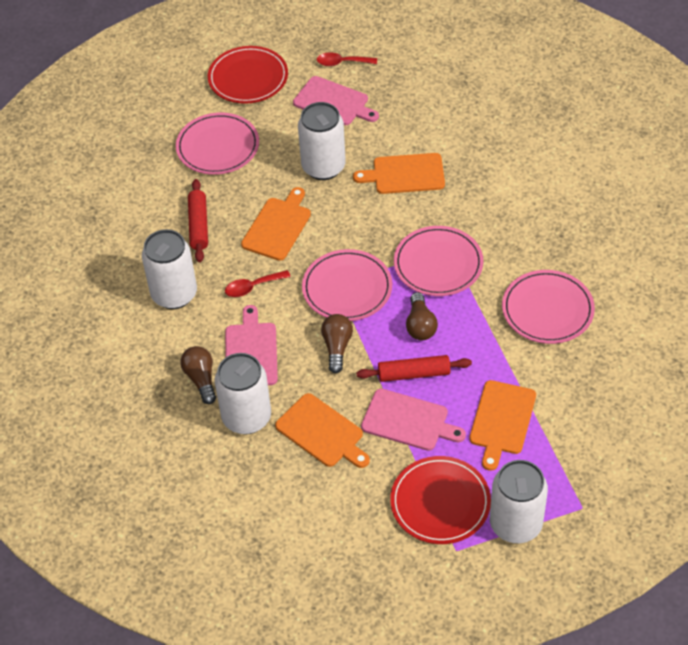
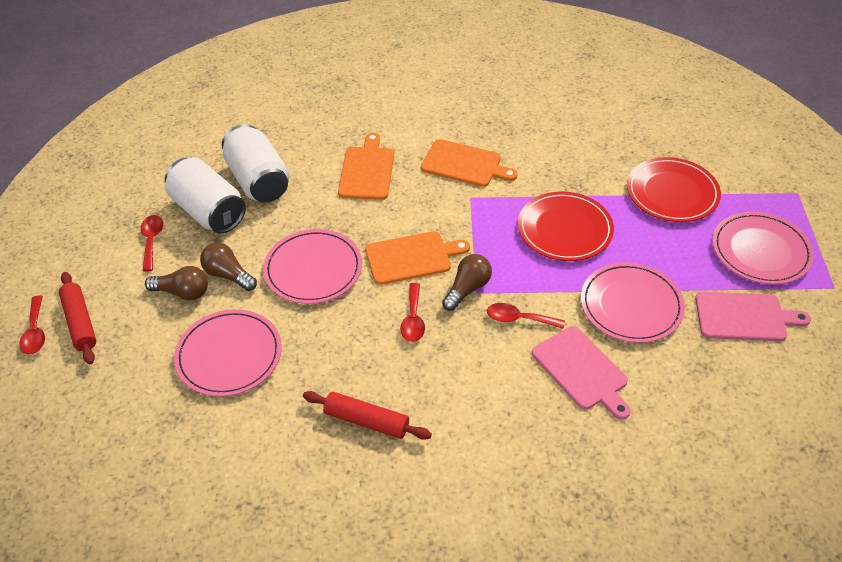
orange cutting board: [241,187,311,261] [275,393,370,468] [353,153,445,194] [469,380,536,471] = 4 -> [338,133,394,200] [365,231,470,285] [421,139,518,187] = 3
pink cutting board: [225,305,278,385] [293,76,379,125] [361,389,466,451] = 3 -> [532,326,631,419] [695,291,811,341] = 2
red spoon: [225,270,291,297] [316,52,377,66] = 2 -> [20,295,45,354] [141,215,163,272] [400,283,425,342] [487,303,565,329] = 4
white can: [142,229,197,309] [215,353,271,435] [298,102,346,180] [490,460,548,543] = 4 -> [165,157,246,233] [222,124,290,203] = 2

